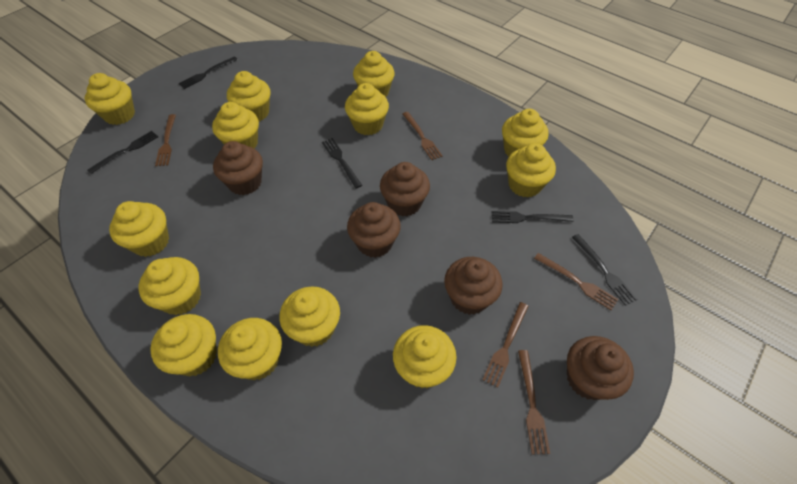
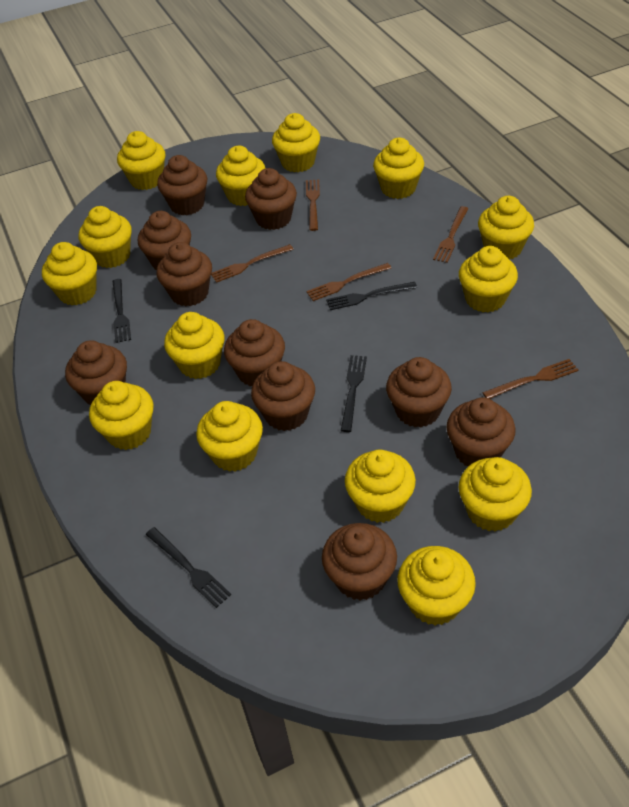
black fork: [87,131,158,174] [178,57,238,89] [322,138,362,188] [491,211,574,223] [572,234,637,306] = 5 -> [112,279,131,343] [146,527,231,608] [326,282,417,310] [341,355,367,432] = 4
brown cupcake: [213,141,263,195] [347,202,401,258] [380,162,430,217] [444,257,503,315] [567,336,634,400] = 5 -> [65,340,127,405] [138,211,191,270] [156,242,212,306] [157,155,207,215] [224,319,285,386] [245,168,297,230] [251,361,315,431] [322,523,397,600] [386,357,452,428] [446,397,516,466] = 10
yellow cupcake: [84,73,135,125] [109,201,169,257] [139,257,201,315] [150,314,217,376] [212,102,259,149] [218,318,282,380] [227,71,271,121] [280,286,340,347] [345,83,389,135] [353,51,395,97] [393,325,457,389] [502,109,549,156] [506,143,556,198] = 13 -> [42,242,97,305] [79,206,132,268] [89,381,154,450] [117,131,166,190] [164,312,224,379] [196,401,263,472] [216,146,266,206] [272,113,320,172] [345,449,416,523] [373,138,424,199] [397,546,476,625] [459,246,518,313] [459,457,532,532] [478,196,534,260] = 14

